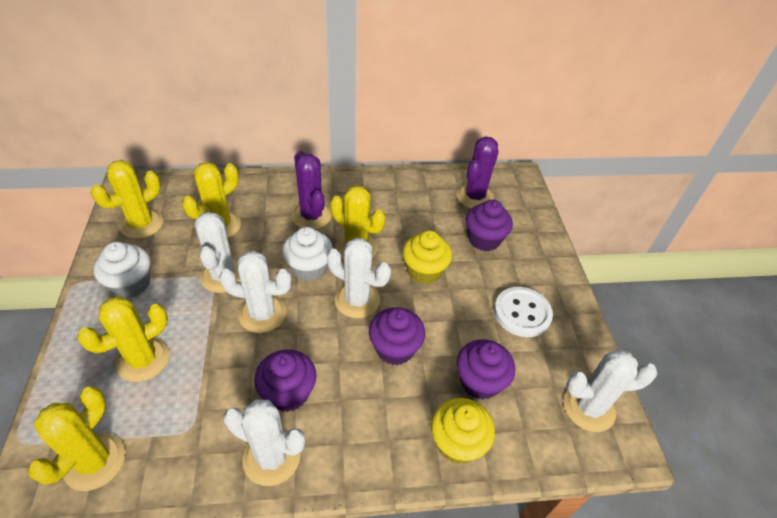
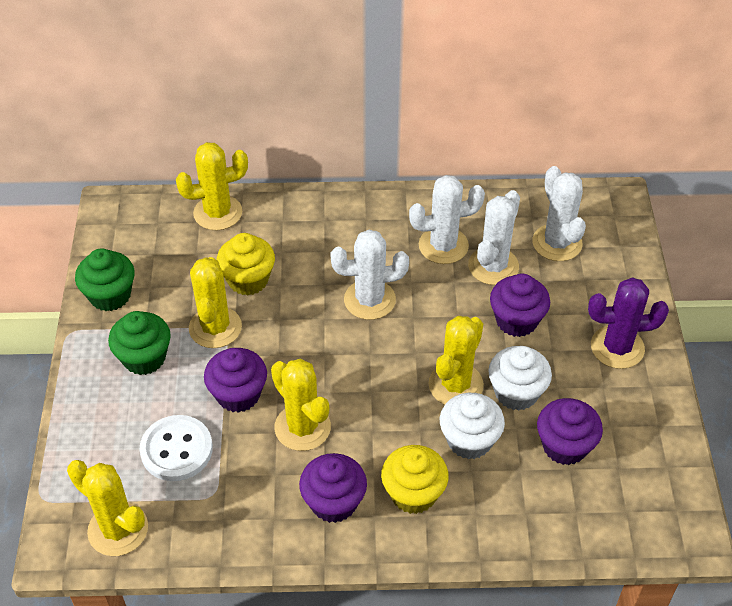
green cupcake: none = 0 -> [75,248,135,311] [108,311,171,375] = 2
purple cactus: [292,151,332,230] [456,136,499,208] = 2 -> [588,277,669,369] = 1
white cactus: [194,212,241,293] [219,250,292,333] [223,400,305,486] [327,238,391,318] [564,349,657,432] = 5 -> [330,230,409,320] [409,175,485,264] [468,190,520,285] [532,166,586,261] = 4

